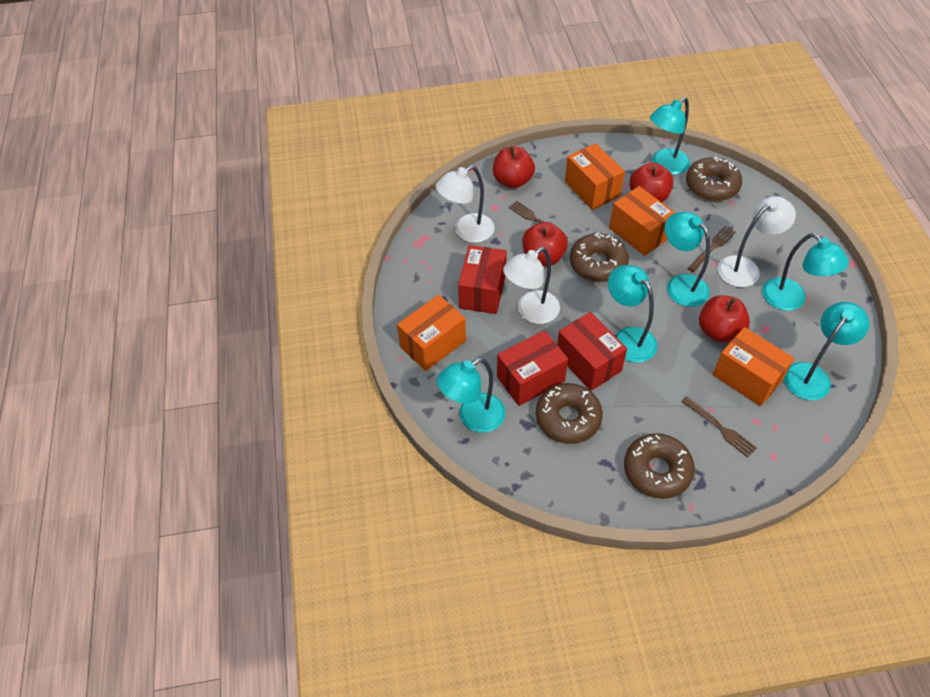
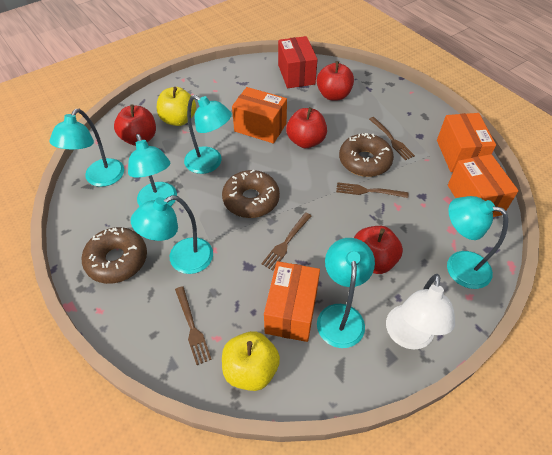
brown donut: [536,383,603,444] [570,233,629,282] [624,433,695,499] [686,157,742,201] = 4 -> [82,227,147,284] [222,170,280,218] [339,133,394,177] = 3
brown fork: [509,201,568,238] [682,397,757,458] [688,226,736,272] = 3 -> [175,286,212,365] [261,213,311,271] [336,182,408,198] [369,117,415,160] = 4
red box: [458,245,507,314] [497,330,568,406] [557,312,627,391] = 3 -> [278,36,318,88] = 1
white lamp: [436,165,495,243] [503,247,560,324] [717,196,796,287] = 3 -> [386,274,455,349] = 1
yellow apple: none = 0 -> [157,87,196,126] [222,331,280,391] = 2

